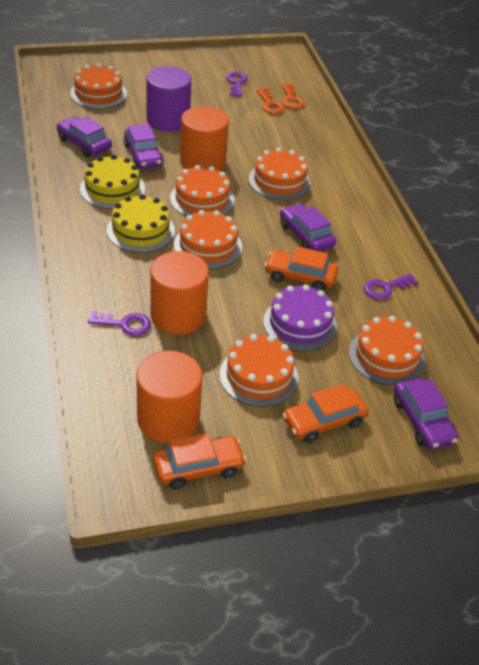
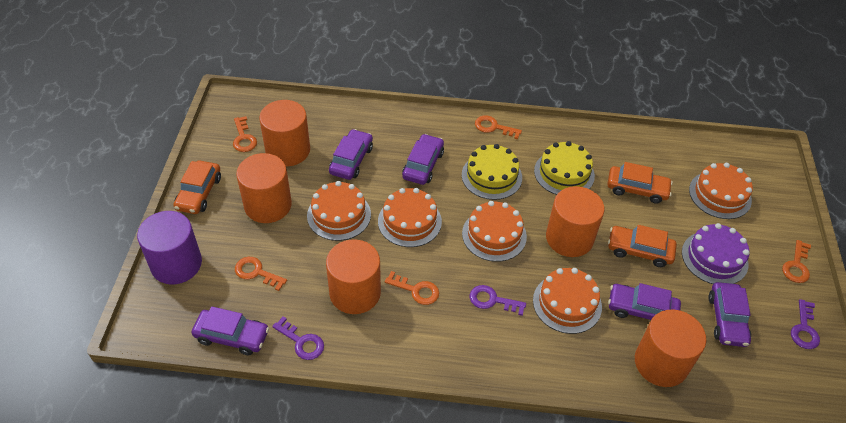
orange cake: [70,63,127,109] [170,165,235,216] [174,210,242,269] [220,334,299,407] [249,148,311,200] [349,316,425,385] = 6 -> [307,181,371,241] [378,188,442,247] [462,201,527,262] [533,268,602,334] [689,163,753,219] = 5
orange cylinder: [136,351,202,444] [150,251,209,334] [180,106,229,171] = 3 -> [236,153,292,223] [259,100,310,166] [326,239,381,314] [546,186,605,257] [635,310,707,387] = 5
orange key: [256,88,284,114] [282,84,305,109] = 2 -> [233,116,257,152] [235,257,287,291] [385,271,439,305] [475,116,522,139] [782,240,811,283] = 5
purple car: [57,116,112,157] [123,124,164,169] [280,203,336,252] [394,378,459,449] = 4 -> [191,306,269,355] [329,129,373,180] [402,134,444,185] [608,283,681,320] [708,282,751,347] = 5

